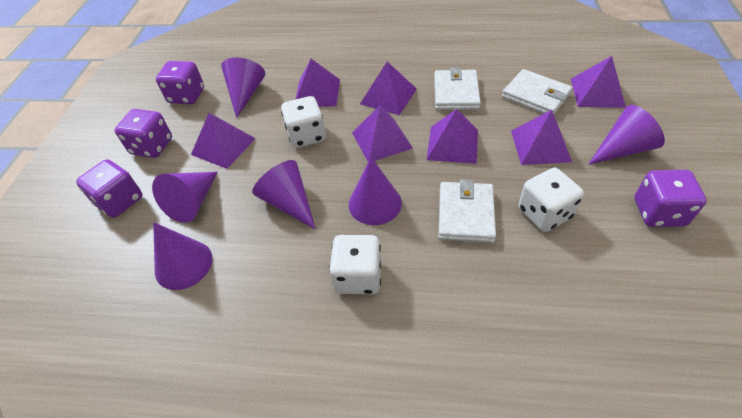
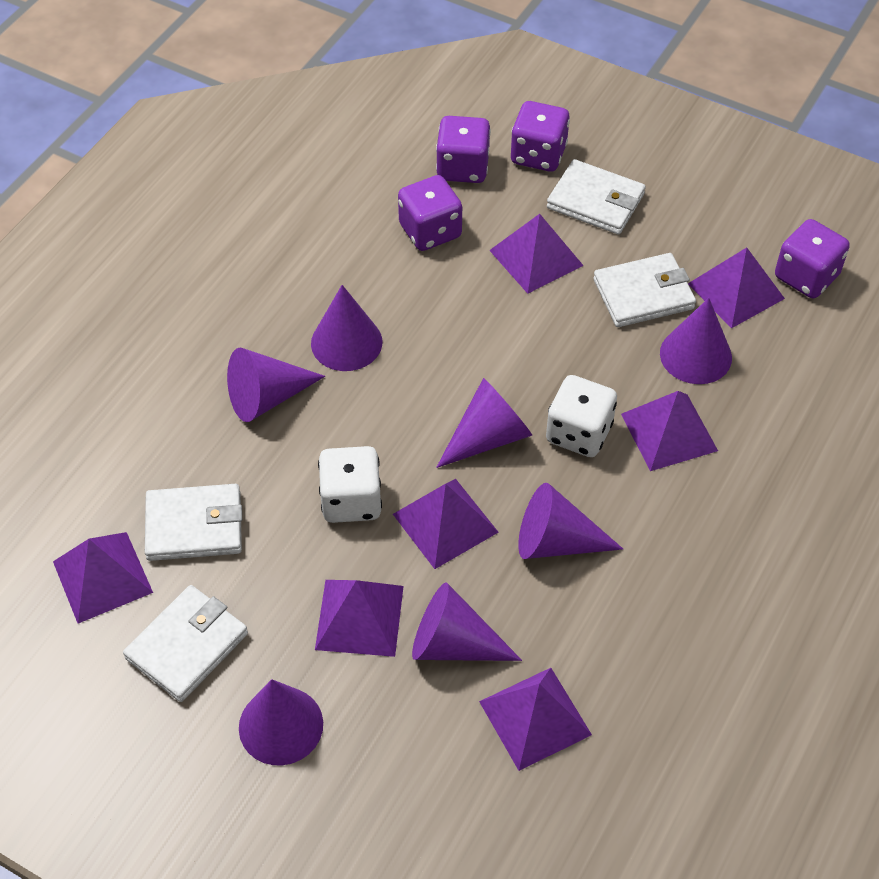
purple cone: [152,172,217,223] [153,222,212,290] [221,58,265,118] [252,160,316,229] [349,157,402,225] [588,105,665,165] = 6 -> [227,347,325,422] [239,679,323,765] [311,285,382,371] [412,583,522,661] [436,378,532,468] [518,483,623,559] [660,298,732,384] = 7
white dice: [281,96,326,148] [329,235,381,295] [518,168,584,232] = 3 -> [318,446,382,523] [546,375,617,457] = 2
white wallet: [434,67,481,110] [438,180,496,243] [502,69,573,114] = 3 -> [123,585,248,702] [145,484,242,561] [547,159,646,235] [593,253,696,327] = 4

